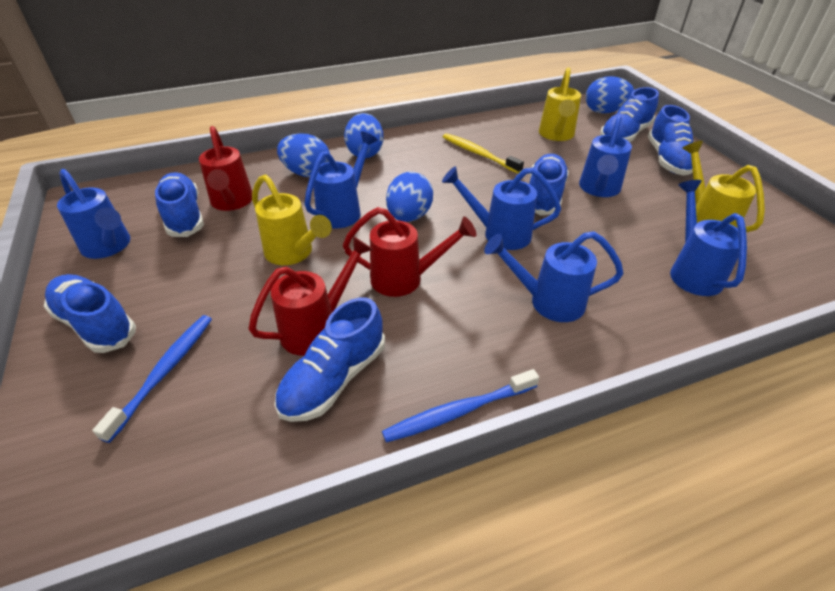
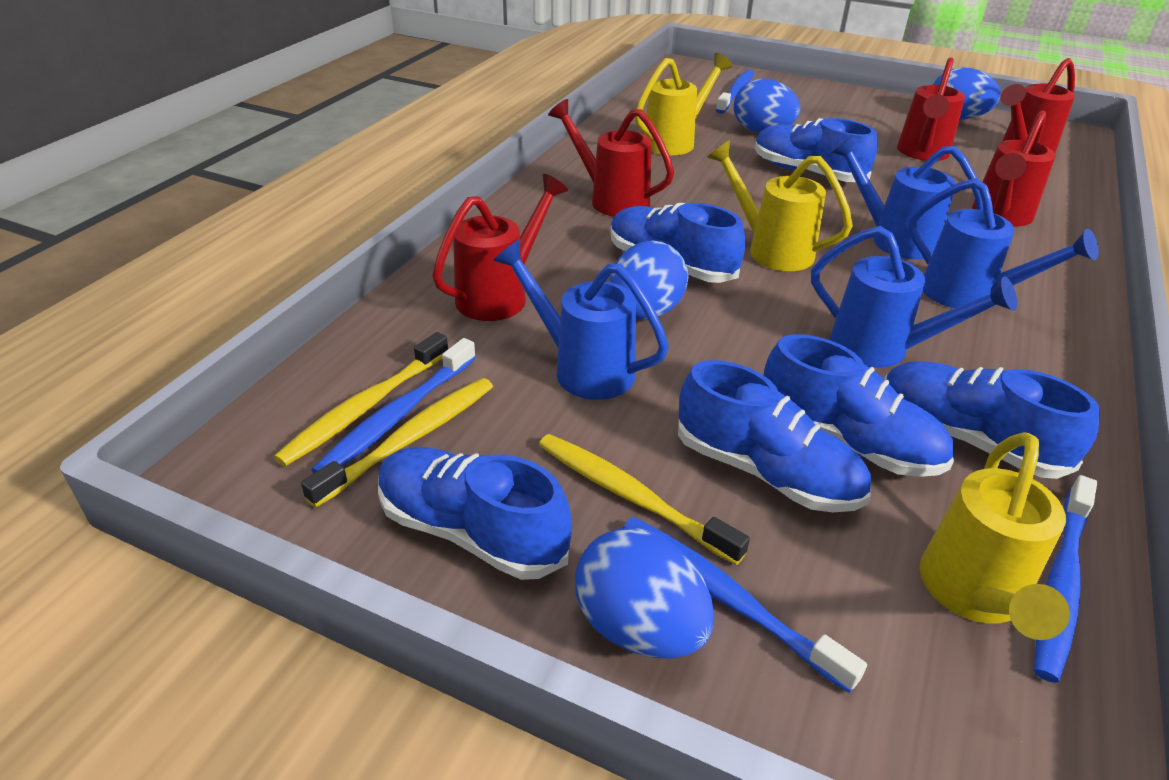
blue toothbrush: [92,315,212,443] [382,369,539,443] = 2 -> [312,338,476,473] [623,517,867,693] [716,70,754,114] [1034,475,1097,683] = 4
blue watering can: [57,169,130,259] [304,131,378,228] [442,166,561,250] [484,231,624,322] [579,115,632,197] [670,180,747,296] = 6 -> [493,240,669,400] [811,226,1017,368] [830,135,983,260] [908,178,1099,308] = 4
red watering can: [199,126,252,211] [248,236,373,356] [343,207,476,297] = 3 -> [432,174,568,321] [548,99,674,217] [897,57,965,161] [972,110,1056,226] [1000,58,1075,153] = 5
yellow toothbrush: [443,133,524,174] = 1 -> [274,332,448,466] [301,378,493,508] [539,434,750,565] = 3

